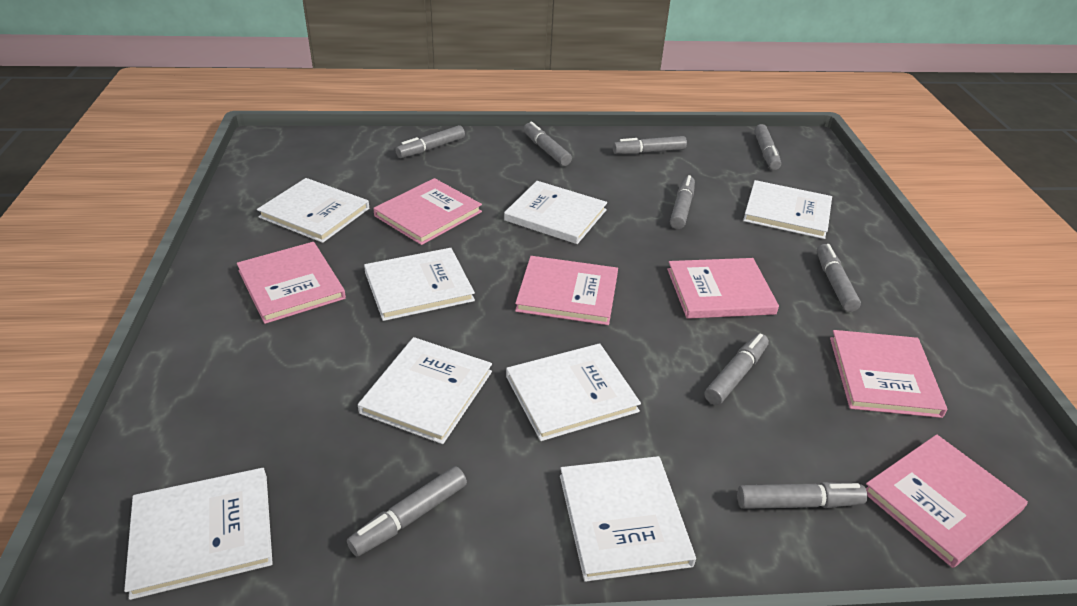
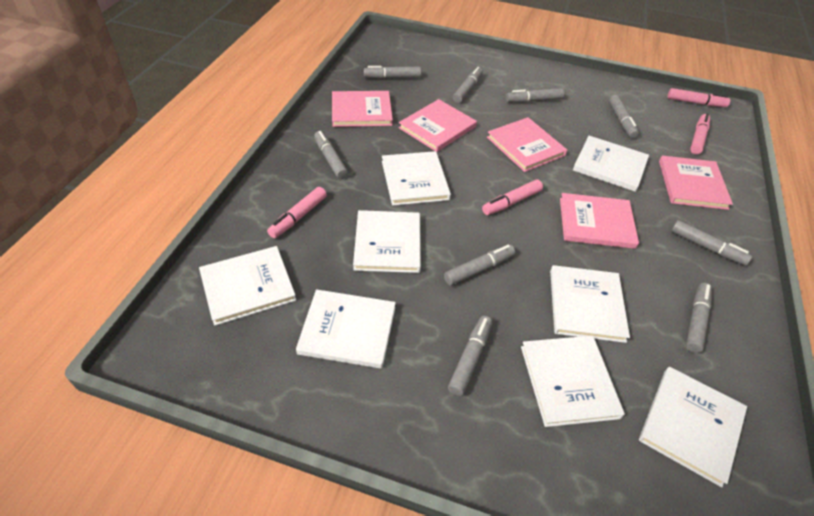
pink book: [237,242,346,324] [373,178,482,245] [515,256,618,325] [667,258,779,319] [830,330,947,418] [866,434,1028,568] = 6 -> [332,91,393,127] [399,99,477,152] [487,117,567,172] [560,193,639,249] [659,156,733,210] = 5
pink marker: none = 0 -> [267,187,327,238] [482,179,543,215] [668,88,730,107] [690,113,710,154] = 4

